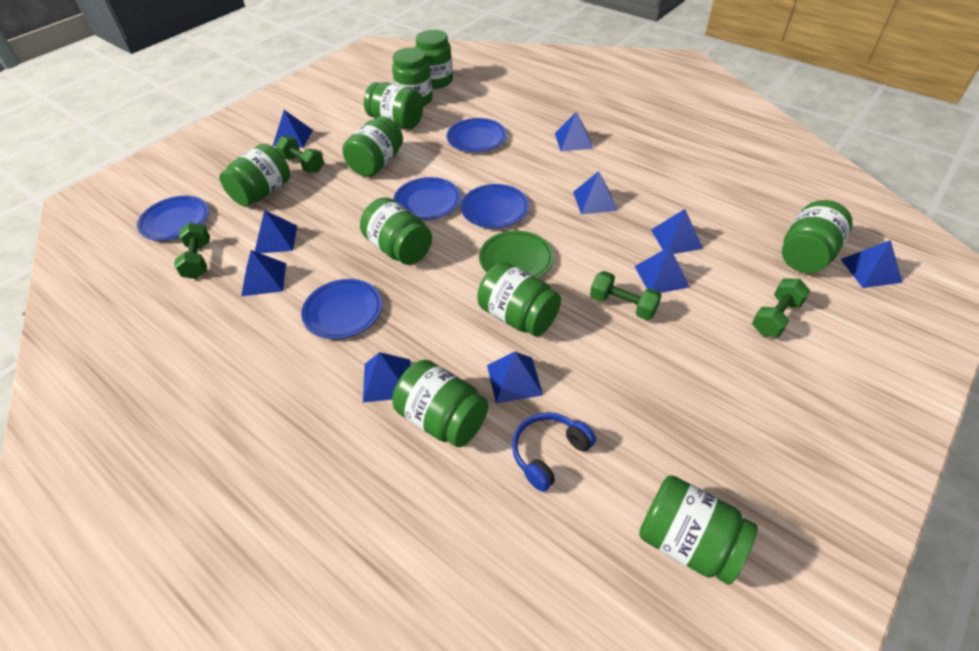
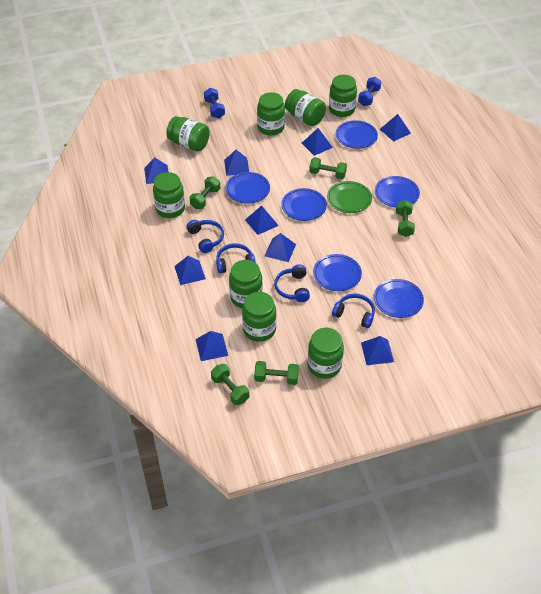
blue dumbbell: none = 0 -> [204,88,225,118] [358,77,381,106] = 2
blue headphones: [512,412,596,492] = 1 -> [186,220,224,253] [216,243,256,273] [274,264,310,302] [332,294,375,328] = 4
blue plate: [137,196,209,241] [301,279,382,339] [393,177,461,220] [447,118,507,152] [461,184,529,228] = 5 -> [226,172,270,204] [281,188,327,221] [313,254,362,291] [336,120,378,149] [374,279,424,318] [375,176,420,207] = 6
blue pyramid: [241,250,286,296] [255,210,297,253] [273,110,313,148] [363,352,411,402] [487,352,543,404] [555,112,593,151] [573,171,617,214] [634,247,689,293] [651,209,703,254] [841,240,902,288] = 10 -> [144,157,169,184] [174,256,206,285] [196,331,228,361] [224,150,249,176] [245,205,279,235] [264,233,296,262] [302,128,333,156] [361,336,394,365] [380,114,411,142] = 9
green dumbbell: [174,222,210,279] [275,136,324,173] [590,271,662,320] [752,278,810,337] = 4 -> [189,176,220,209] [211,364,249,405] [254,361,299,385] [309,157,347,179] [396,200,415,237] = 5
green jar: [219,144,290,207] [342,116,403,177] [360,197,432,265] [364,82,423,129] [392,47,433,106] [392,360,488,447] [415,30,453,89] [477,262,561,336] [639,475,758,585] [782,200,853,273] = 10 -> [153,172,185,218] [166,116,210,151] [229,260,262,308] [242,292,277,342] [257,92,285,136] [285,89,326,126] [308,328,344,379] [329,75,357,117] = 8

